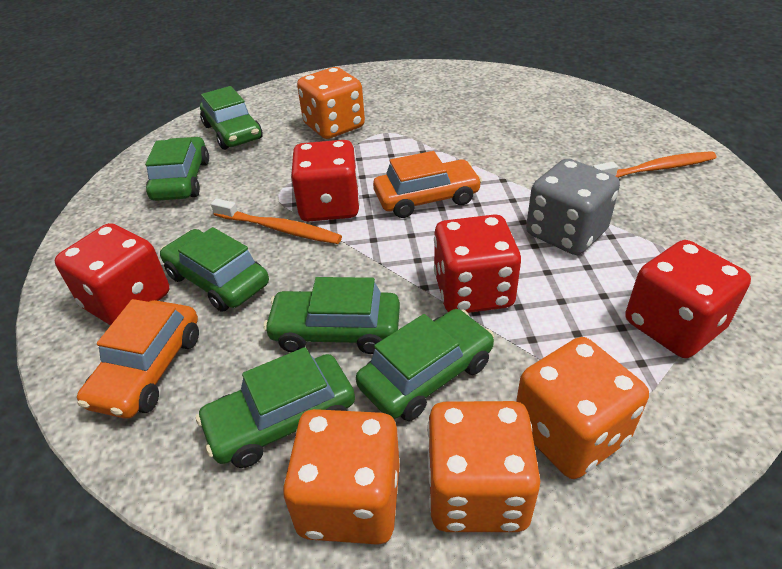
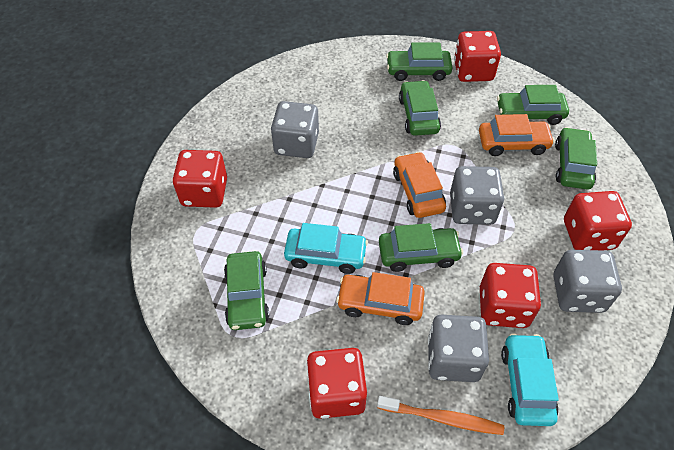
grey dice: [526,159,620,255] = 1 -> [271,101,319,158] [428,315,489,382] [450,166,504,225] [553,250,622,313] = 4
orange car: [77,299,199,419] [373,151,482,218] = 2 -> [336,272,425,325] [393,152,446,218] [479,114,555,156] = 3
orange dice: [283,409,400,545] [297,67,365,139] [427,401,540,532] [516,337,649,479] = 4 -> none = 0
orange toothbrush: [211,198,342,244] [593,151,716,178] = 2 -> [377,396,504,435] = 1
red dice: [54,223,169,326] [291,140,360,222] [434,214,521,313] [625,240,751,358] = 4 -> [173,150,227,208] [307,348,367,419] [454,31,501,82] [480,263,541,328] [564,191,632,251] = 5
turquoise car: none = 0 -> [284,223,368,274] [501,333,559,426] = 2

